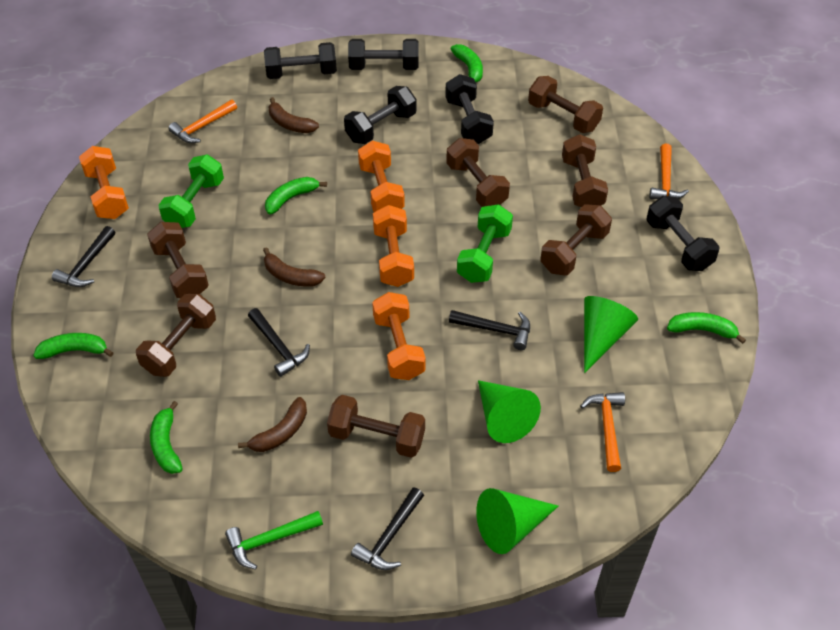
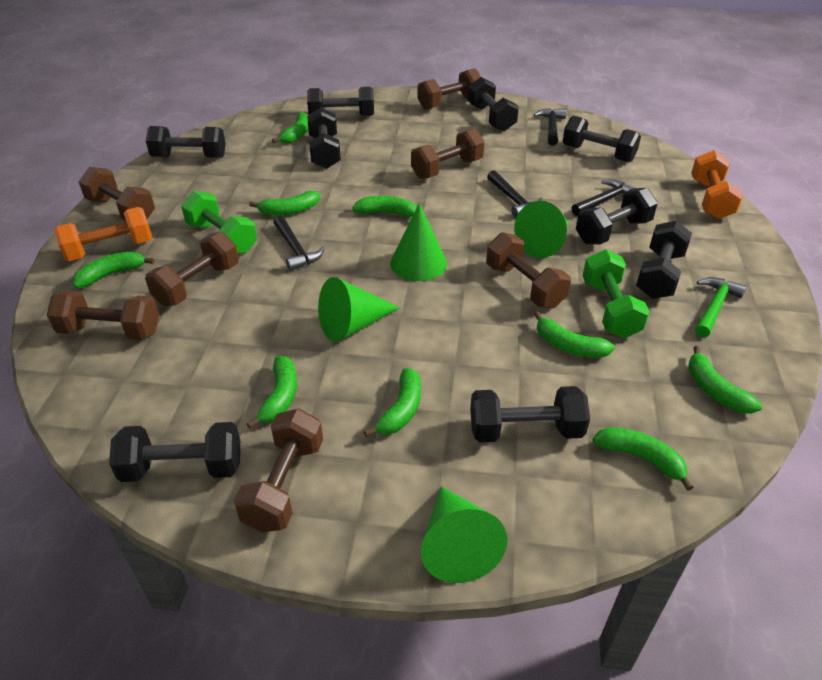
black dumbbell: [264,42,337,79] [344,86,416,144] [348,39,419,70] [445,74,494,144] [646,196,720,271] = 5 -> [109,422,240,482] [146,126,226,158] [307,87,374,116] [307,107,341,169] [468,77,519,131] [470,386,590,442] [563,116,641,162] [576,188,658,244] [636,220,692,299] = 9
brown banana: [238,397,307,452] [263,247,325,287] [269,97,319,133] = 3 -> none = 0
green banana: [33,333,113,359] [150,401,183,474] [265,177,327,215] [451,44,483,82] [667,312,746,344] = 5 -> [72,252,154,288] [246,356,297,428] [249,191,320,216] [272,112,309,144] [353,196,417,217] [364,368,421,437] [534,311,615,358] [593,427,694,491] [688,346,762,414] = 9
green cone: [476,488,558,554] [478,380,541,443] [584,296,638,373] = 3 -> [318,277,400,342] [390,203,447,281] [421,486,507,583] [514,201,568,258] = 4
orange dumbbell: [79,146,129,219] [358,141,405,212] [372,292,426,380] [373,205,414,287] = 4 -> [54,207,152,261] [691,150,743,219] = 2
orange hammer: [168,100,237,143] [580,392,625,472] [649,144,689,199] = 3 -> none = 0

